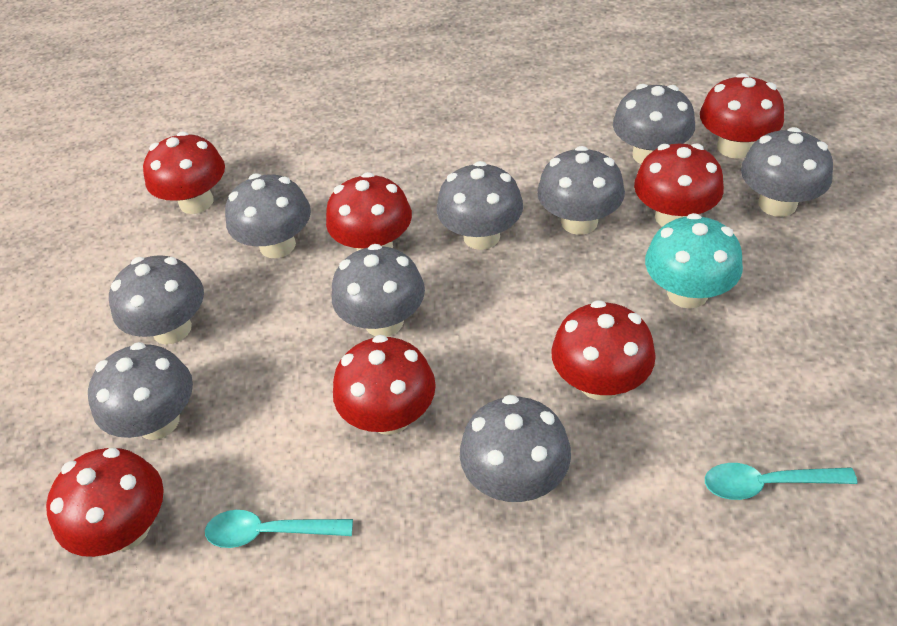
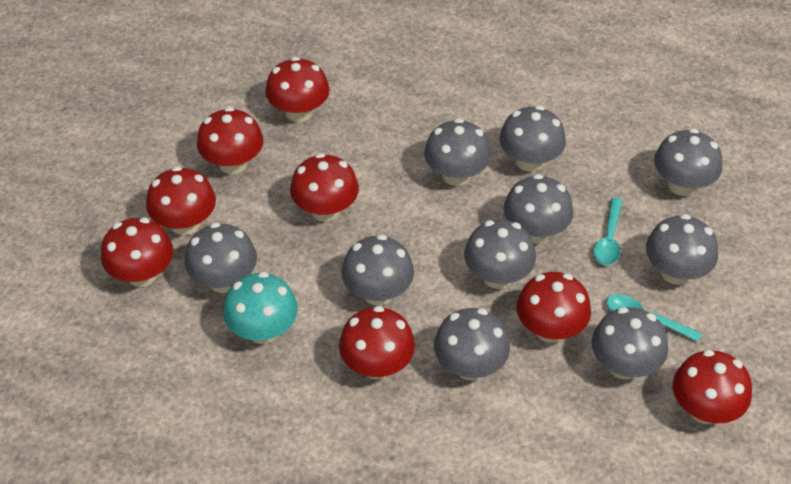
grey mushroom: [88,342,193,440] [109,255,204,345] [225,173,311,258] [332,244,425,337] [437,161,523,250] [460,395,571,502] [537,146,625,235] [613,84,695,164] [741,127,833,217] = 9 -> [185,222,257,293] [341,234,414,306] [424,118,491,186] [434,308,510,380] [464,220,536,289] [499,106,566,172] [503,174,573,244] [592,307,668,379] [646,214,718,285] [654,129,722,196] = 10
red mushroom: [46,448,164,557] [143,131,225,214] [326,172,412,251] [333,335,436,435] [551,300,656,400] [634,143,724,227] [700,73,784,158] = 7 -> [101,217,173,287] [146,166,216,235] [197,107,264,174] [265,57,330,122] [290,153,359,222] [339,306,415,379] [517,272,591,343] [673,350,752,424] = 8

